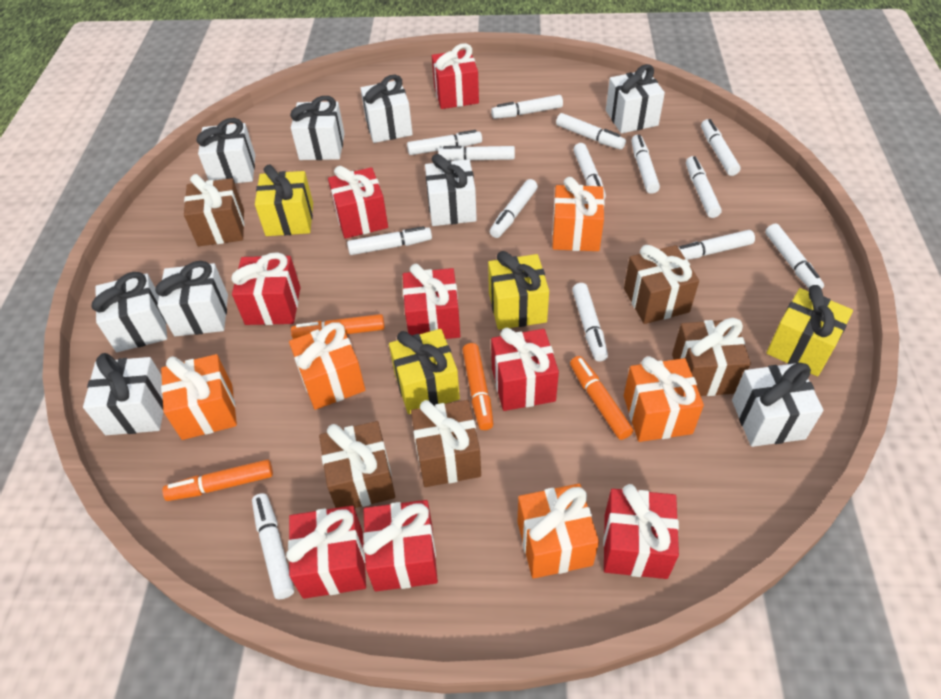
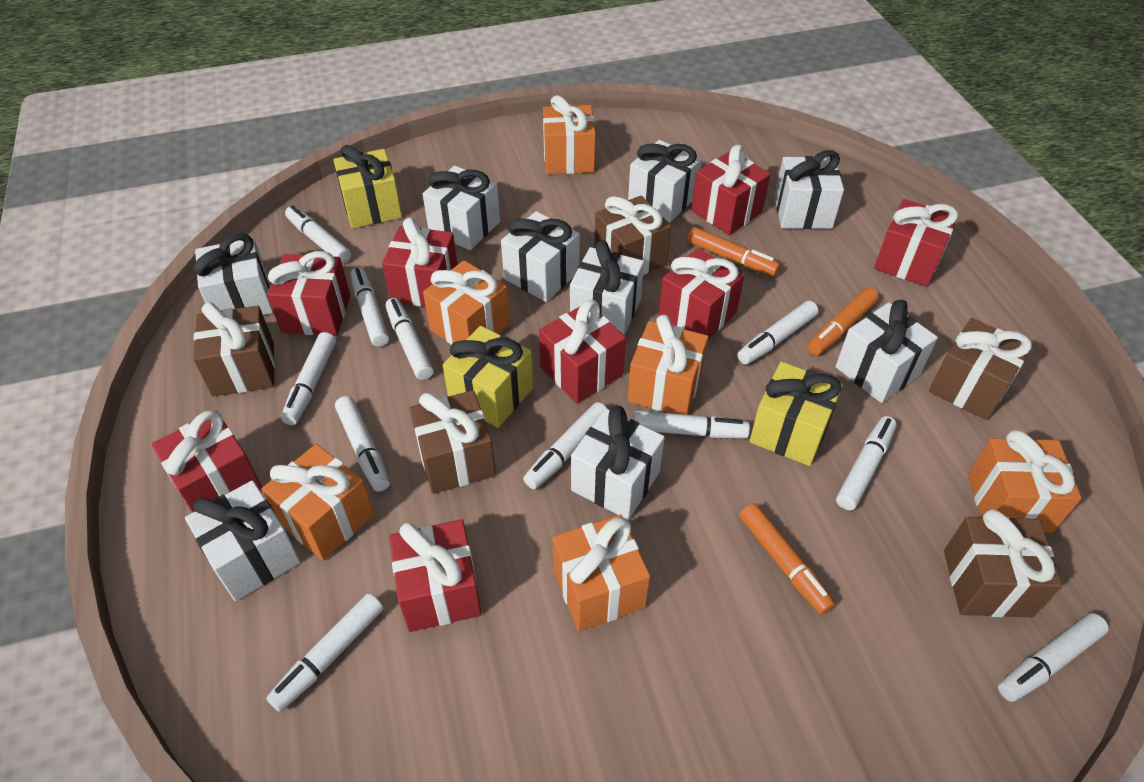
orange gift: [161,354,237,440] [289,322,365,410] [518,484,599,579] [552,177,605,251] [624,356,704,442] = 5 -> [262,444,374,561] [423,260,510,345] [543,95,596,174] [552,515,650,631] [628,314,708,415] [968,430,1082,533] = 6
orange marker: [162,459,273,501] [291,314,385,339] [462,343,493,430] [570,356,633,440] = 4 -> [687,227,780,276] [740,503,835,614] [808,288,879,355] = 3
white marker: [252,493,294,600] [347,226,432,255] [407,130,482,155] [438,146,515,161] [490,179,538,238] [491,95,563,119] [556,113,626,150] [572,283,608,361] [573,143,606,199] [631,135,660,194] [678,230,755,260] [686,156,722,218] [701,119,741,176] [765,224,824,289] = 14 -> [266,593,383,712] [281,332,336,425] [285,205,351,264] [335,396,390,492] [350,267,389,347] [385,298,434,380] [523,402,607,489] [634,410,750,438] [737,301,819,365] [836,416,897,510] [998,613,1109,702] = 11
yellow gift: [255,165,313,236] [389,329,460,414] [488,251,549,330] [766,285,853,376] = 4 -> [333,145,402,228] [443,326,533,428] [749,362,843,466] = 3

